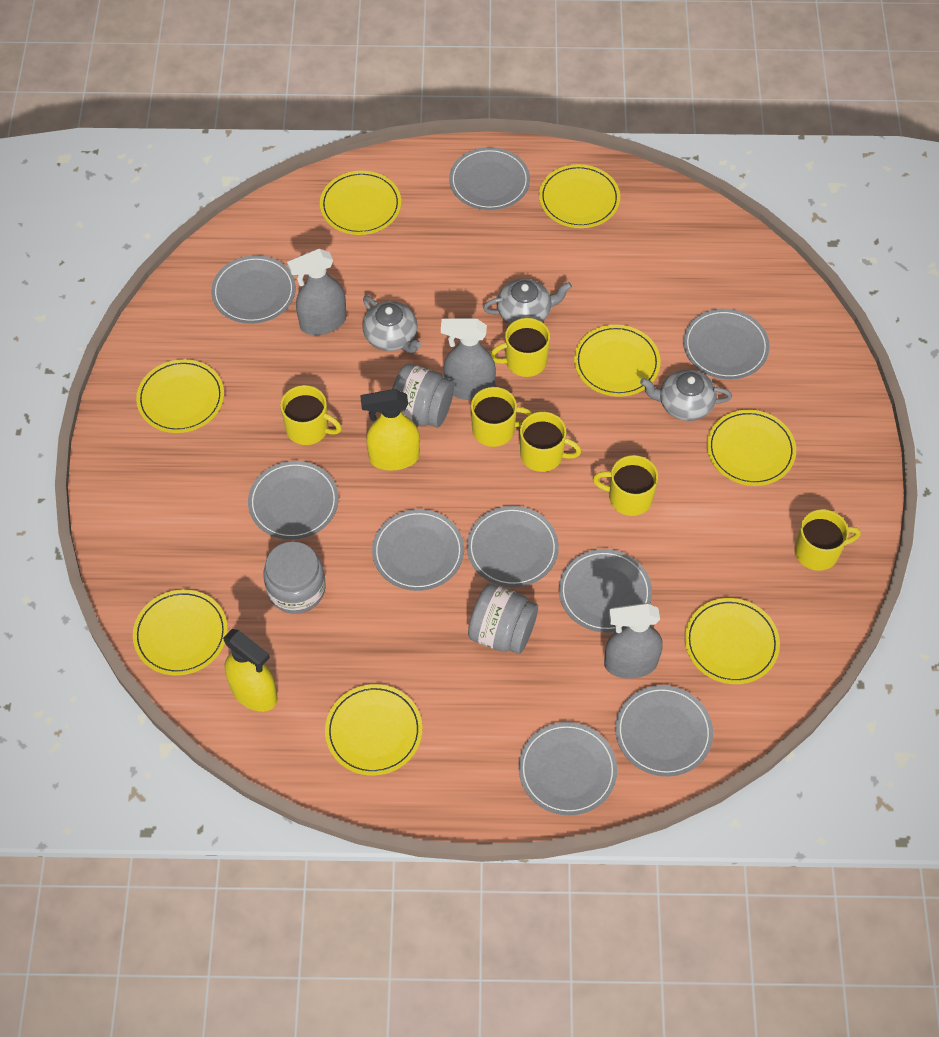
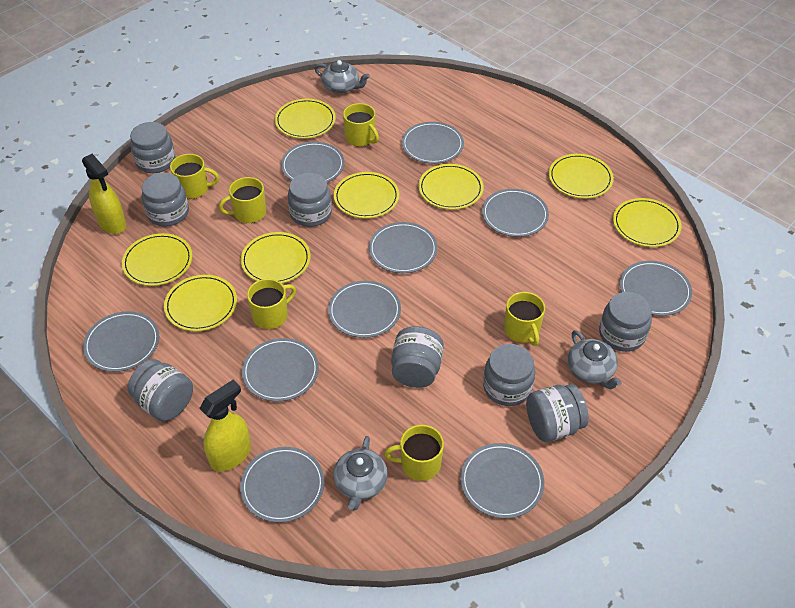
grey jar: [263,541,325,614] [392,364,454,428] [468,584,538,654] = 3 -> [128,359,193,421] [130,122,175,173] [142,173,189,227] [288,173,332,227] [391,326,444,388] [483,344,535,406] [526,384,589,442] [599,292,652,352] = 8
grey plate: [211,255,296,324] [248,461,339,540] [372,509,464,591] [449,147,530,210] [467,506,559,587] [519,722,617,816] [559,549,652,633] [615,685,713,777] [683,309,770,380] = 9 -> [83,311,159,372] [240,447,324,523] [242,338,319,402] [281,142,345,182] [328,281,401,338] [369,222,438,273] [402,122,464,164] [460,443,544,519] [482,189,549,237] [620,261,692,316] = 10
grey spray bottle: [287,249,346,335] [441,318,496,400] [604,603,662,679] = 3 -> none = 0

